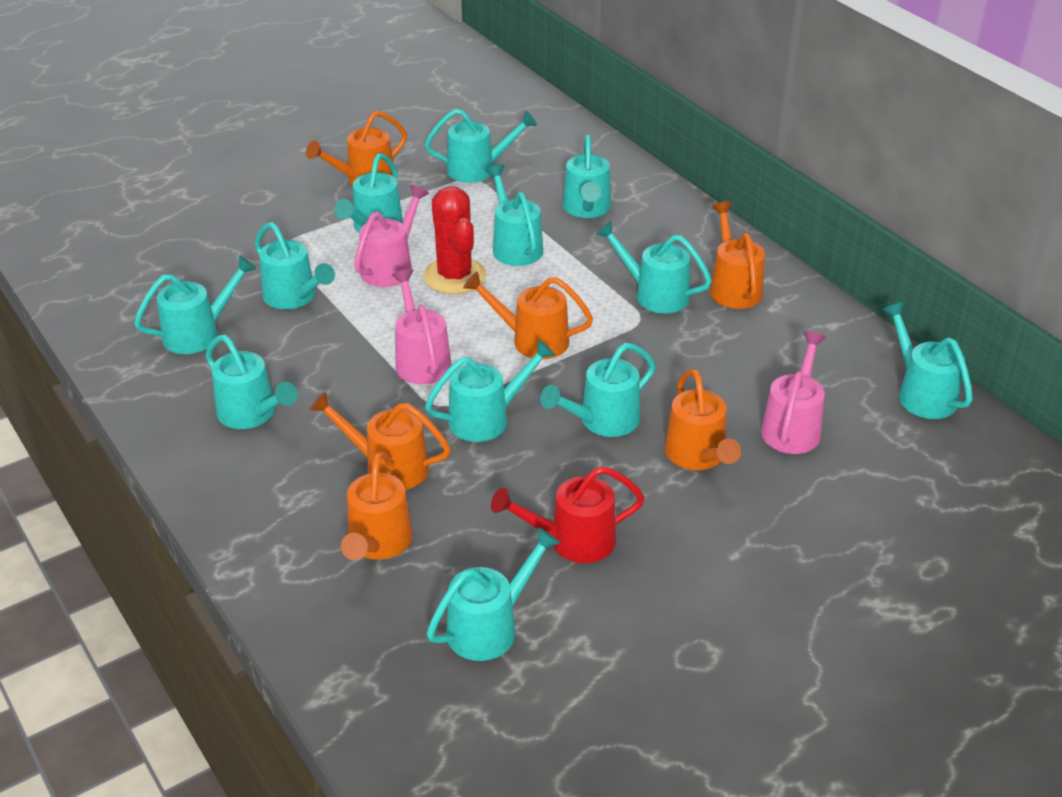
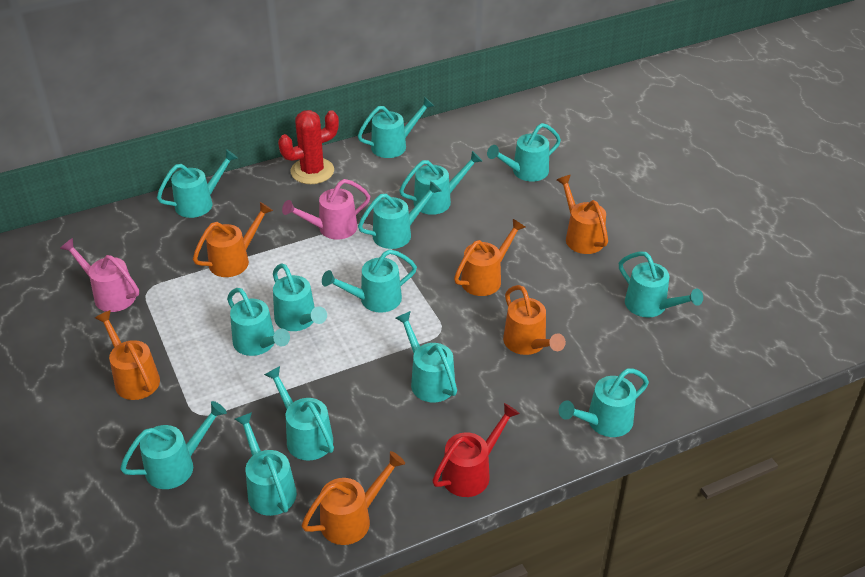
pink watering can: [354,185,429,287] [392,269,452,384] [761,331,826,454] = 3 -> [60,238,139,312] [282,179,370,240] = 2
turquoise watering can: [134,255,257,354] [205,335,298,429] [255,222,335,309] [334,153,403,233] [425,109,537,183] [425,339,556,442] [427,527,560,661] [485,164,543,266] [540,343,656,437] [563,135,611,218] [595,221,712,314] [882,301,973,419] = 12 -> [120,401,227,489] [157,149,238,218] [227,288,290,356] [235,412,297,516] [264,366,334,461] [273,263,327,331] [322,249,417,313] [358,97,434,158] [358,181,442,249] [396,311,457,402] [399,151,482,215] [487,123,561,182] [559,368,649,437] [619,251,703,317] = 14

